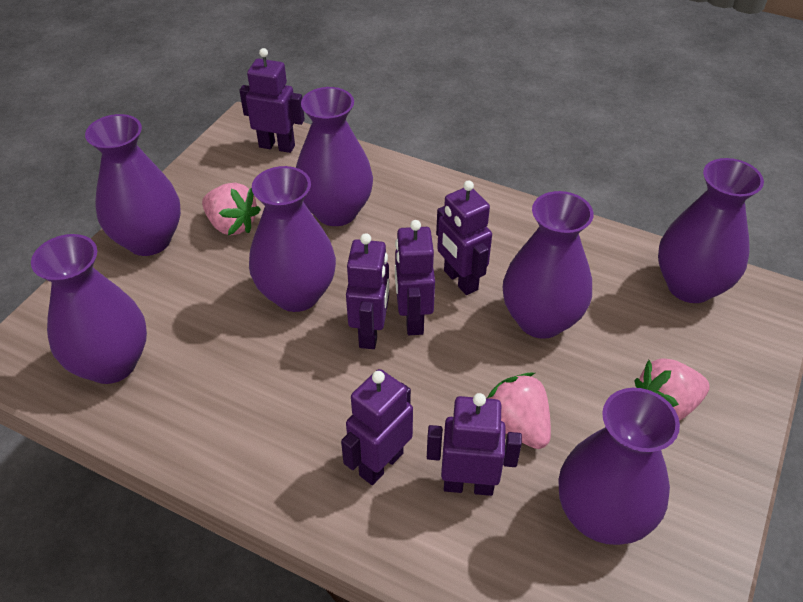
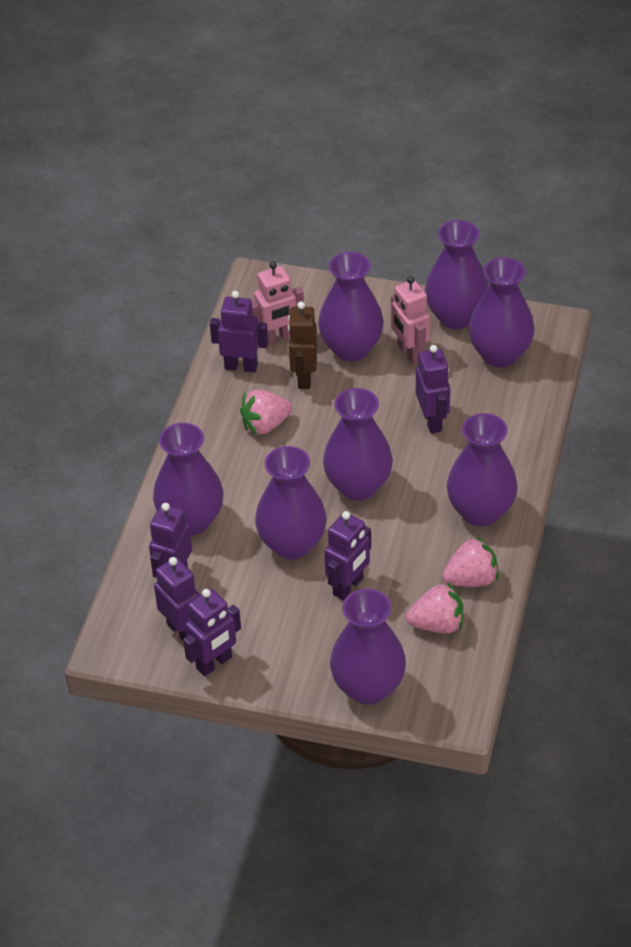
brown robot: none = 0 -> [288,301,317,389] = 1
pink robot: none = 0 -> [252,261,304,345] [391,276,430,364] = 2
purple vase: [31,234,147,384] [85,114,181,256] [249,166,336,312] [296,87,373,226] [503,191,594,339] [559,388,680,545] [658,158,764,303] = 7 -> [153,423,224,535] [255,446,327,560] [318,252,384,361] [323,388,393,501] [330,589,406,705] [425,220,489,329] [447,413,518,527] [468,257,535,367] = 8

